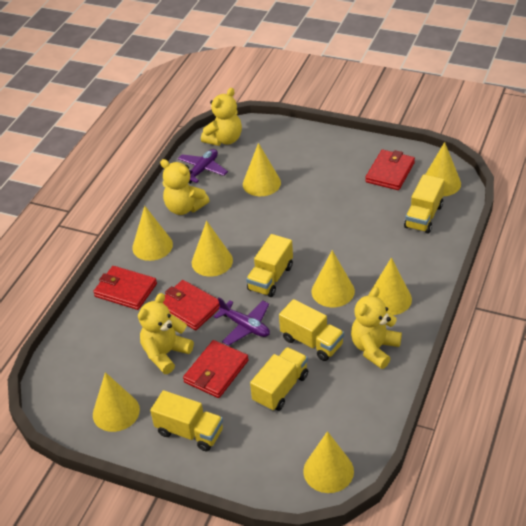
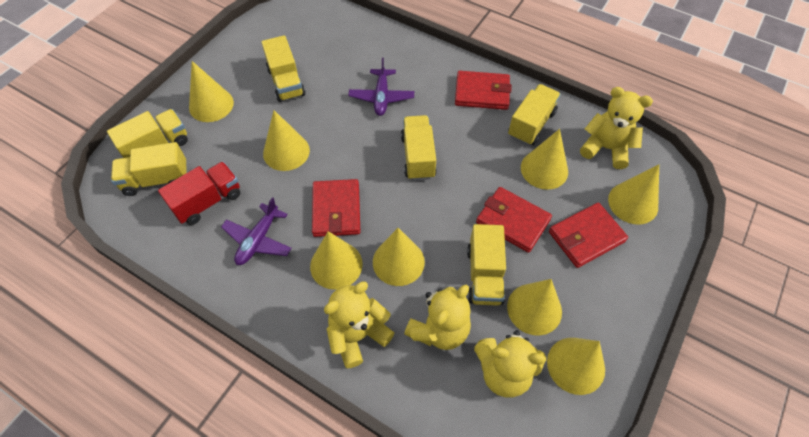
red truck: none = 0 -> [158,161,240,225] = 1
yellow truck: [150,390,223,451] [246,234,293,297] [250,347,308,411] [279,299,344,361] [404,174,445,234] = 5 -> [107,109,188,158] [111,142,187,196] [261,35,305,102] [401,115,437,180] [467,224,506,306] [508,84,561,145] = 6

